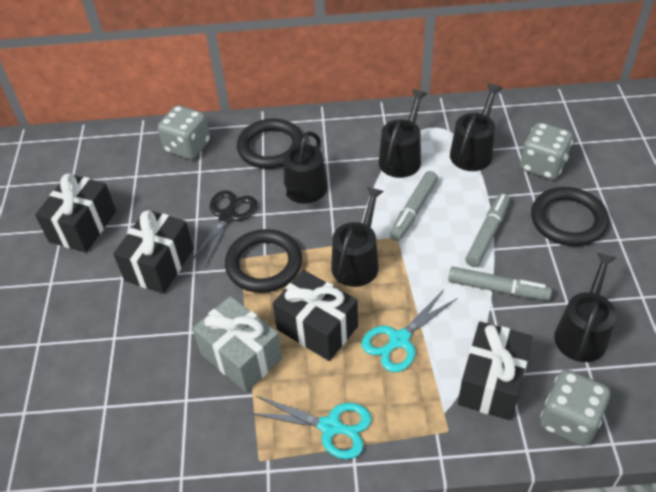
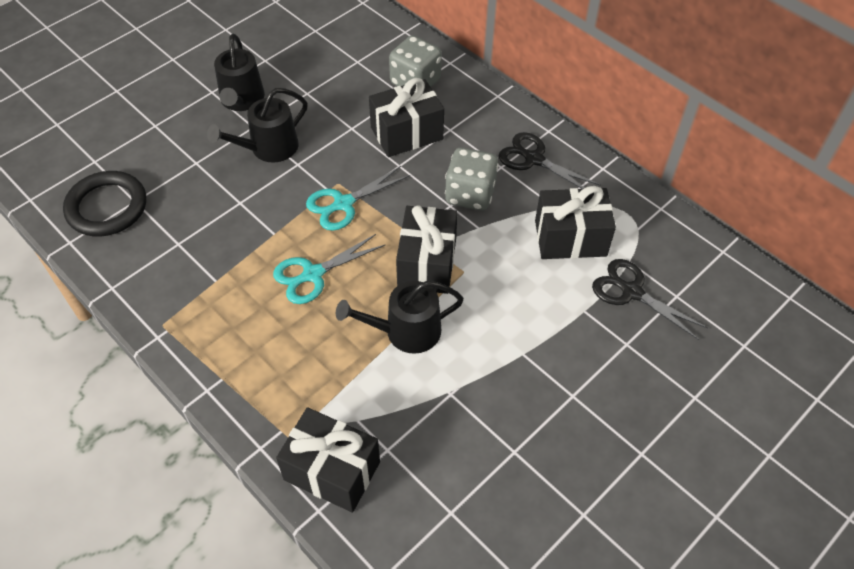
black ring: [225,229,302,293] [237,119,303,169] [531,187,609,246] = 3 -> [63,171,146,237] = 1
black scissors: [190,190,257,268] = 1 -> [499,132,601,189] [592,259,708,340] = 2
black watering can: [270,131,327,204] [331,187,384,287] [379,89,427,178] [450,84,502,171] [554,253,616,362] = 5 -> [207,88,307,163] [214,34,265,111] [336,281,464,354] = 3
grey dice: [158,105,210,160] [520,122,573,180] [540,370,610,446] = 3 -> [389,35,442,87] [445,148,499,211] = 2
grey gift: [193,296,282,392] = 1 -> none = 0
grey marker: [390,171,438,241] [448,267,552,301] [465,193,510,267] = 3 -> none = 0

